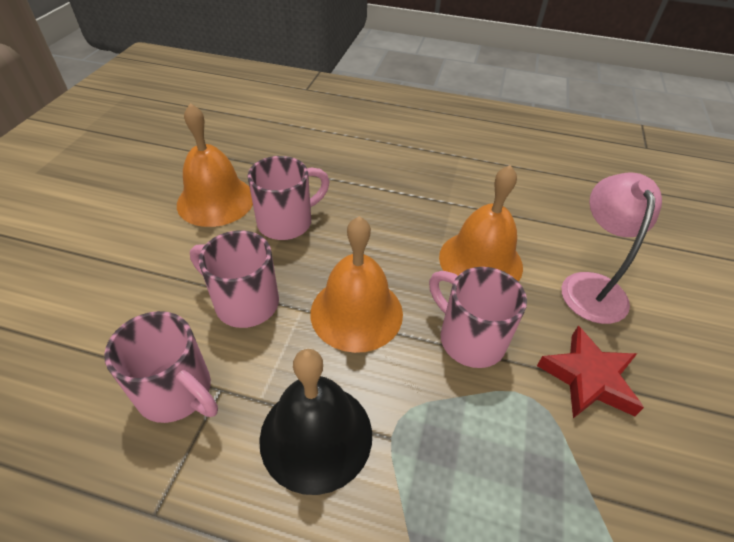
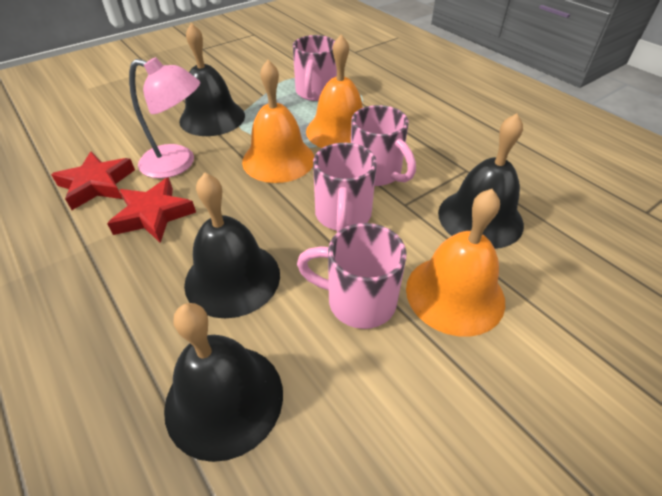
black bell: [259,349,372,495] = 1 -> [164,303,283,462] [179,23,245,136] [184,173,280,319] [438,113,524,249] = 4
red star: [537,326,644,418] = 1 -> [51,152,135,210] [107,177,196,243] = 2

